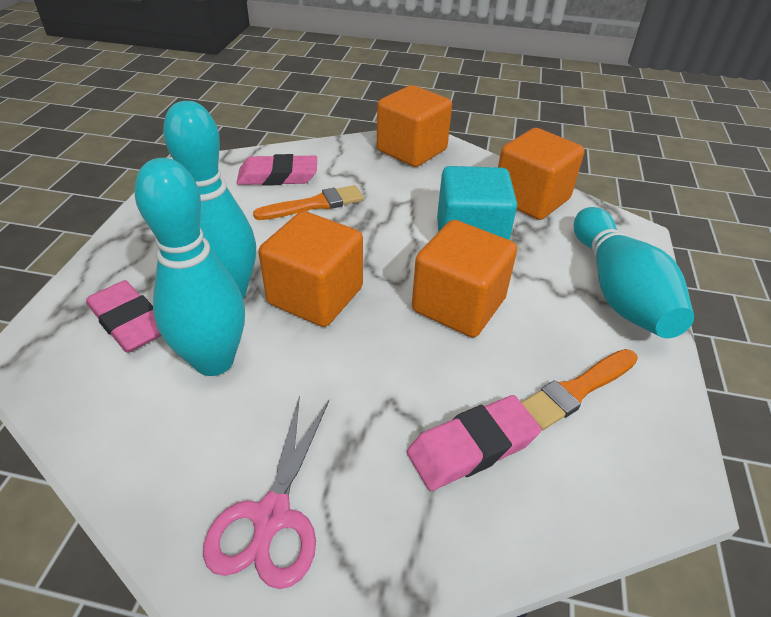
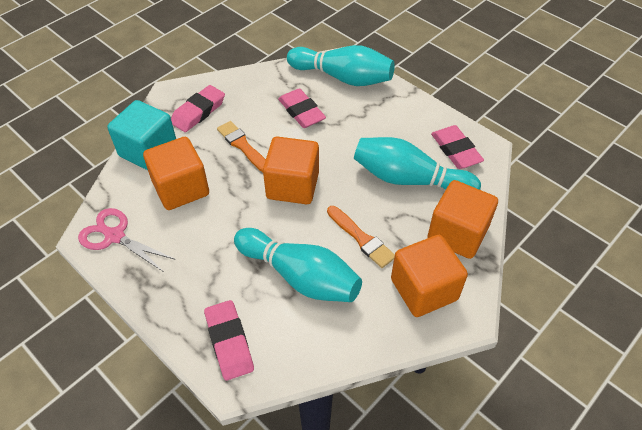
pink eraser: [86,280,161,353] [237,154,317,186] [407,395,541,491] = 3 -> [171,85,225,132] [204,300,254,381] [278,88,326,128] [431,125,484,169] = 4

